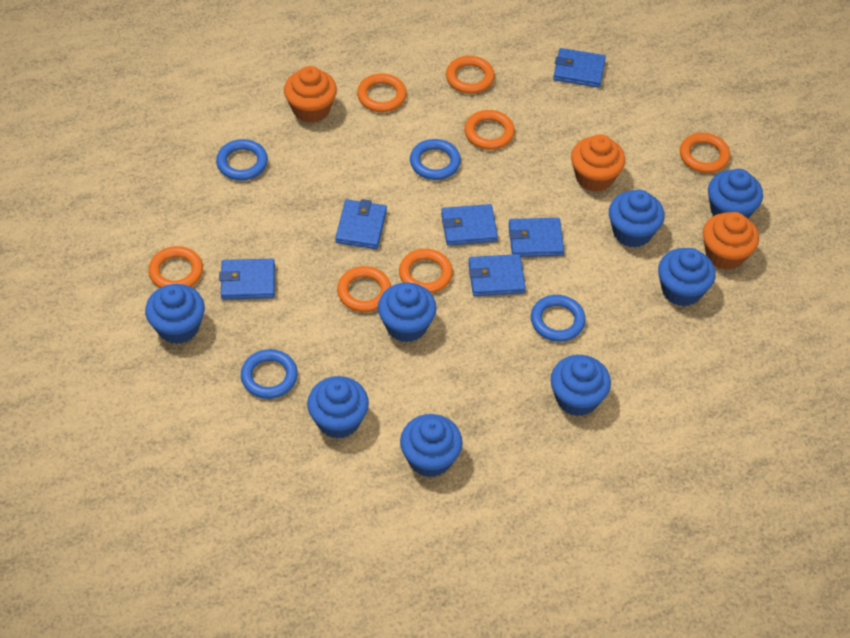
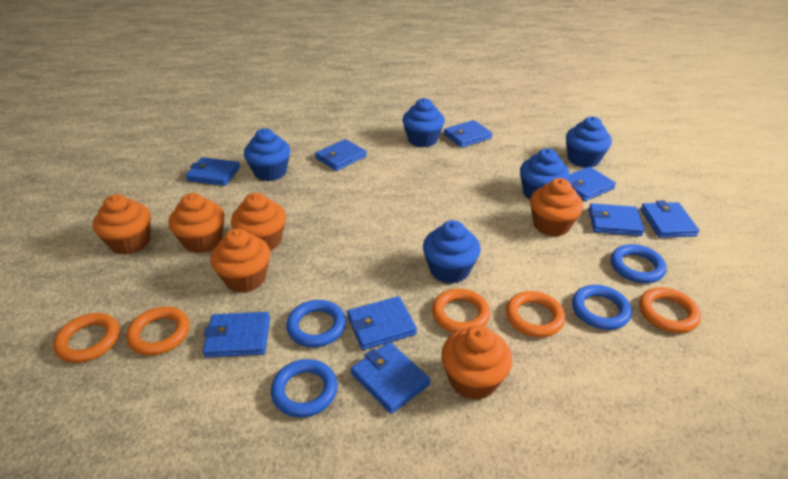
blue cupcake: [145,284,205,344] [307,376,369,439] [378,282,437,342] [400,414,463,477] [550,355,611,416] [609,190,664,248] [658,248,715,306] [708,169,763,218] = 8 -> [244,128,290,181] [402,98,445,147] [423,220,480,284] [520,148,569,199] [566,116,612,168] = 5
blue wallet: [219,259,275,300] [335,199,387,249] [441,204,498,246] [468,254,526,296] [509,218,564,257] [553,48,606,88] = 6 -> [186,157,240,186] [203,312,270,358] [315,139,367,171] [347,296,417,350] [351,342,431,414] [444,120,493,148] [568,167,616,201] [589,203,644,236] [641,200,700,238] = 9
orange cupcake: [284,66,337,123] [571,134,625,192] [703,212,759,270] = 3 -> [93,194,151,255] [169,193,225,253] [210,228,270,293] [231,193,286,251] [441,326,512,400] [530,178,583,237] = 6
orange ring: [148,246,203,288] [337,266,391,312] [357,74,407,112] [399,249,453,293] [446,56,495,94] [465,110,515,150] [680,133,730,173] = 7 -> [53,313,120,363] [126,307,190,355] [432,288,490,333] [506,291,565,337] [639,287,701,333] = 5

